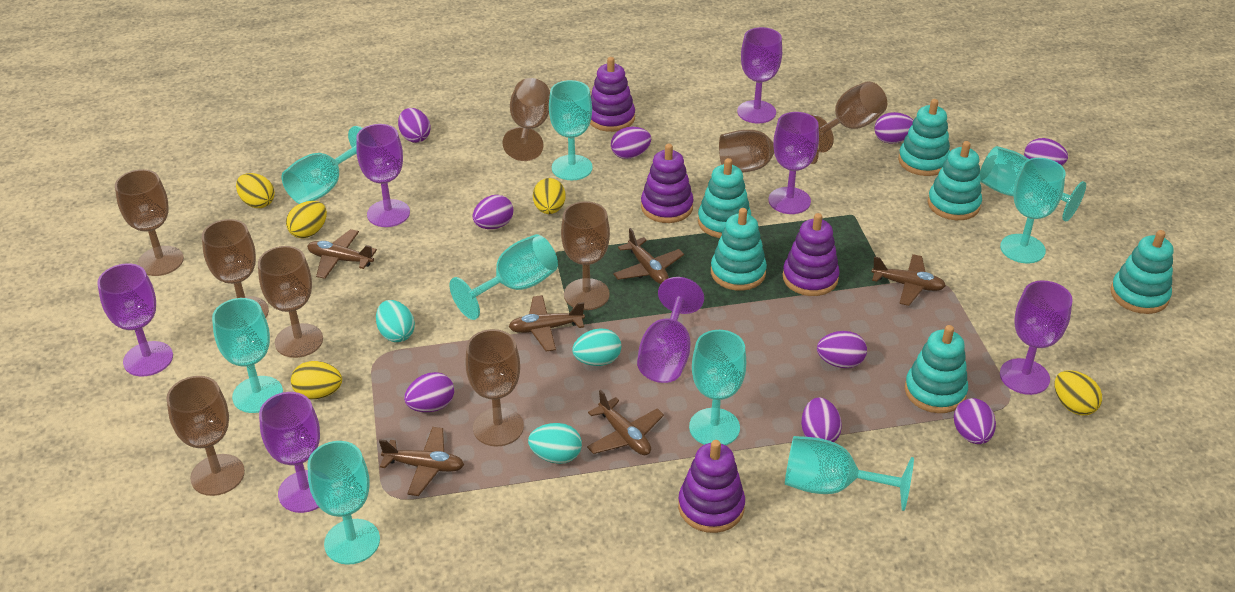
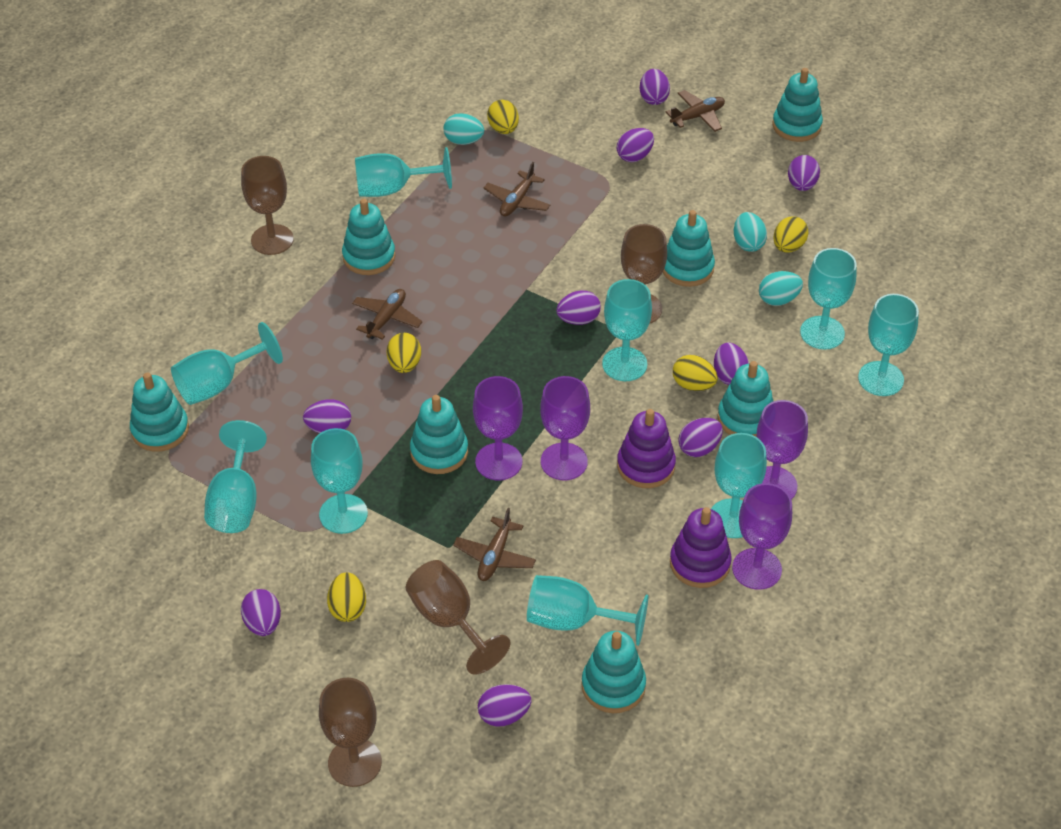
brown goblet: [115,169,184,276] [166,376,245,496] [202,219,269,318] [258,246,323,358] [465,329,524,447] [502,78,550,161] [561,201,610,310] [719,130,819,173] [812,81,887,153] = 9 -> [241,156,294,255] [319,678,382,787] [406,560,510,675] [621,224,667,323] = 4
brown plane: [307,229,377,279] [379,427,464,496] [509,295,585,351] [587,390,664,455] [613,228,684,284] [871,254,946,306] = 6 -> [352,289,422,340] [453,508,536,581] [483,162,550,216] [666,90,725,132] = 4
purple goblet: [97,263,173,376] [259,392,320,513] [356,124,410,227] [637,277,704,383] [737,27,782,123] [768,112,819,214] [1000,280,1073,395] = 7 -> [473,376,523,481] [540,376,590,480] [732,483,792,590] [757,400,808,499] = 4
purple stacking toy: [590,57,635,132] [641,144,694,223] [678,440,745,533] [783,213,840,296] = 4 -> [617,409,676,488] [670,507,732,588] = 2
turquoise stacking toy: [698,158,751,238] [711,208,767,291] [898,99,950,176] [905,325,968,413] [928,141,982,220] [1110,230,1173,314] = 6 -> [130,373,189,452] [342,199,395,275] [410,395,468,474] [582,631,646,713] [663,210,715,287] [717,361,773,437] [772,68,823,142] = 7

